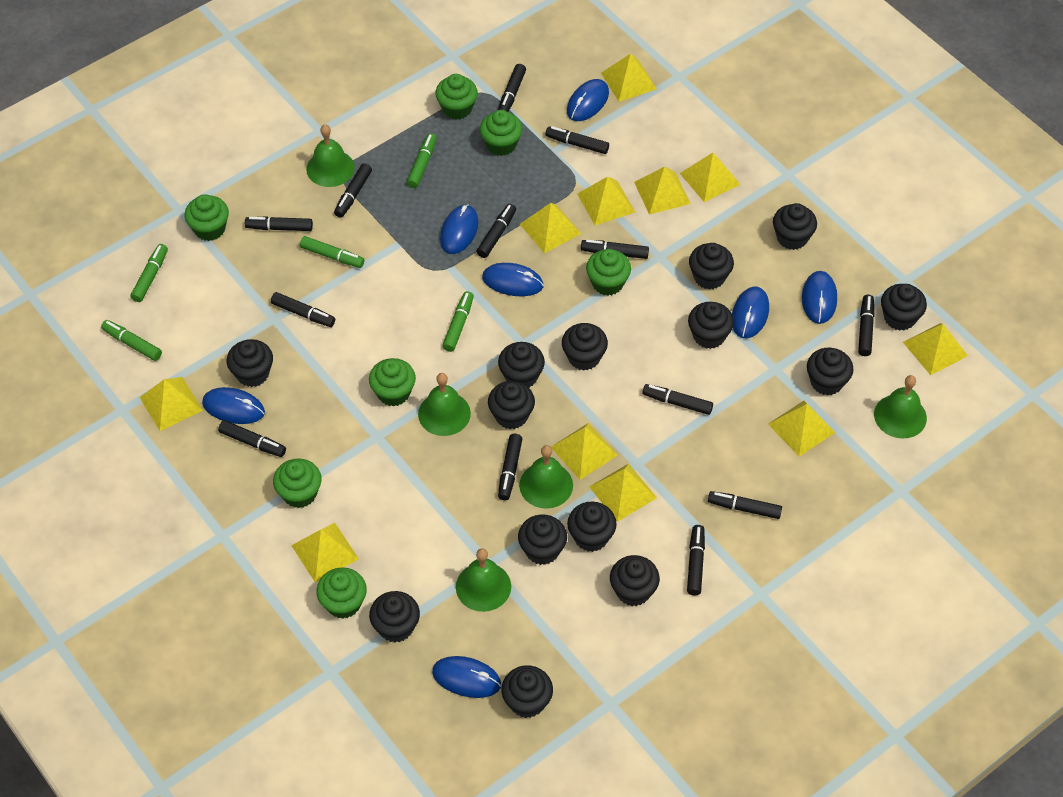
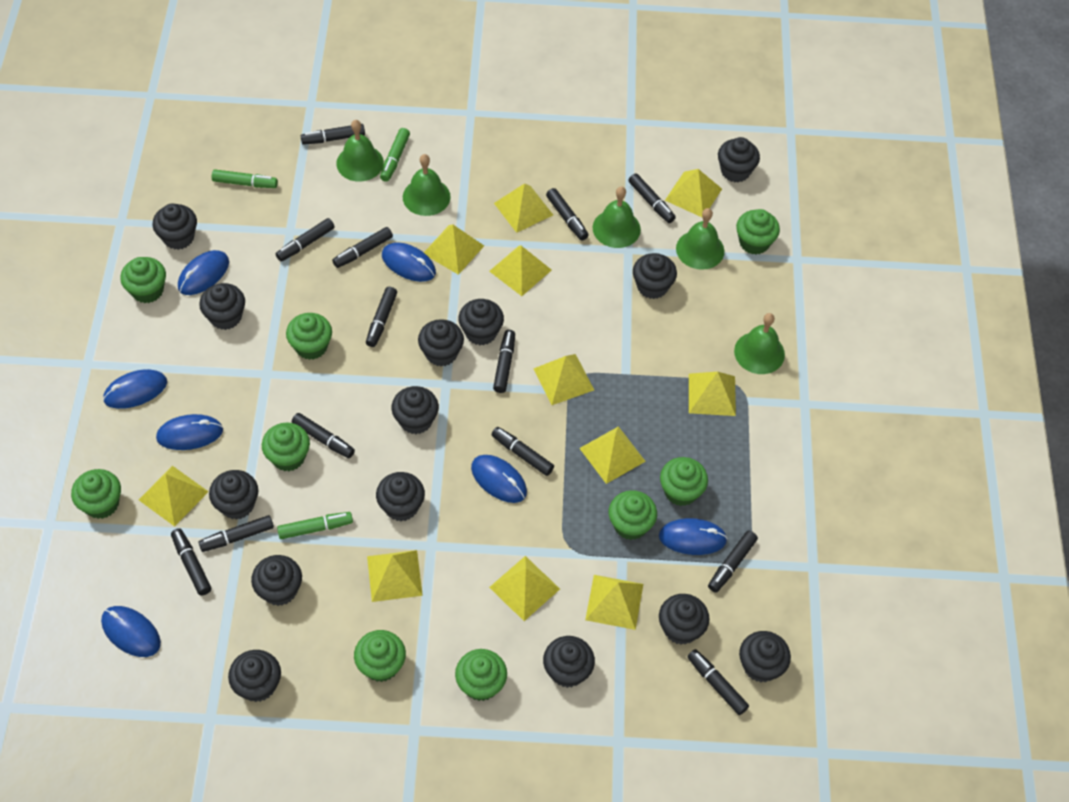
green cupcake: [185,194,229,241] [273,458,321,508] [316,567,367,619] [369,358,416,406] [435,74,478,120] [480,110,523,156] [586,249,631,296] = 7 -> [71,469,121,519] [120,257,166,303] [262,423,310,471] [286,313,332,360] [354,630,406,682] [455,649,507,701] [609,490,657,540] [660,457,708,506] [736,209,780,255] = 9
green marker: [101,320,162,361] [130,244,168,302] [300,236,364,268] [407,133,437,188] [442,291,474,352] = 5 -> [212,169,278,188] [277,512,353,539] [380,128,410,182] = 3

